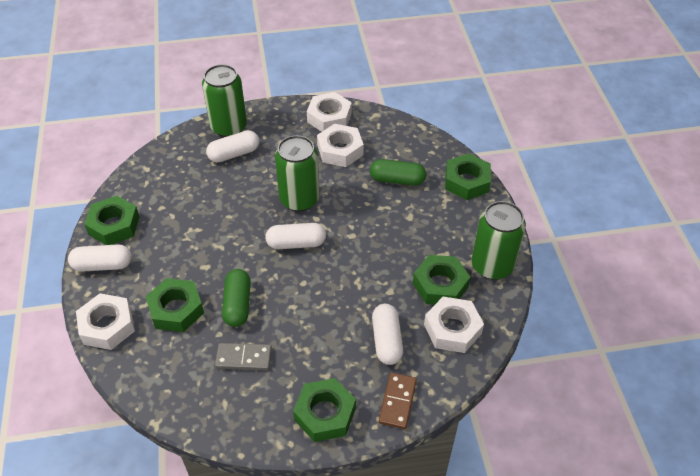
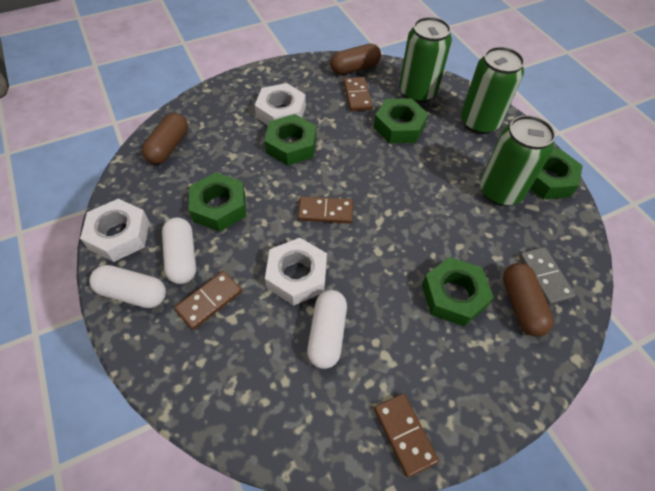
brown capsule: none = 0 -> [142,113,188,164] [330,44,381,75] [503,263,554,337] = 3
brown domino: [379,373,417,429] = 1 -> [174,271,242,330] [298,196,353,224] [343,77,372,111] [374,394,439,478] = 4
green capsule: [222,269,251,327] [370,159,426,186] = 2 -> none = 0
white capsule: [68,244,132,272] [206,130,259,163] [265,223,326,249] [372,304,403,365] = 4 -> [89,265,166,308] [162,217,196,284] [307,290,347,369] = 3
white nut: [76,293,135,350] [307,92,352,132] [317,124,364,167] [424,297,484,353] = 4 -> [80,199,149,262] [255,83,306,125] [265,238,327,306] = 3

